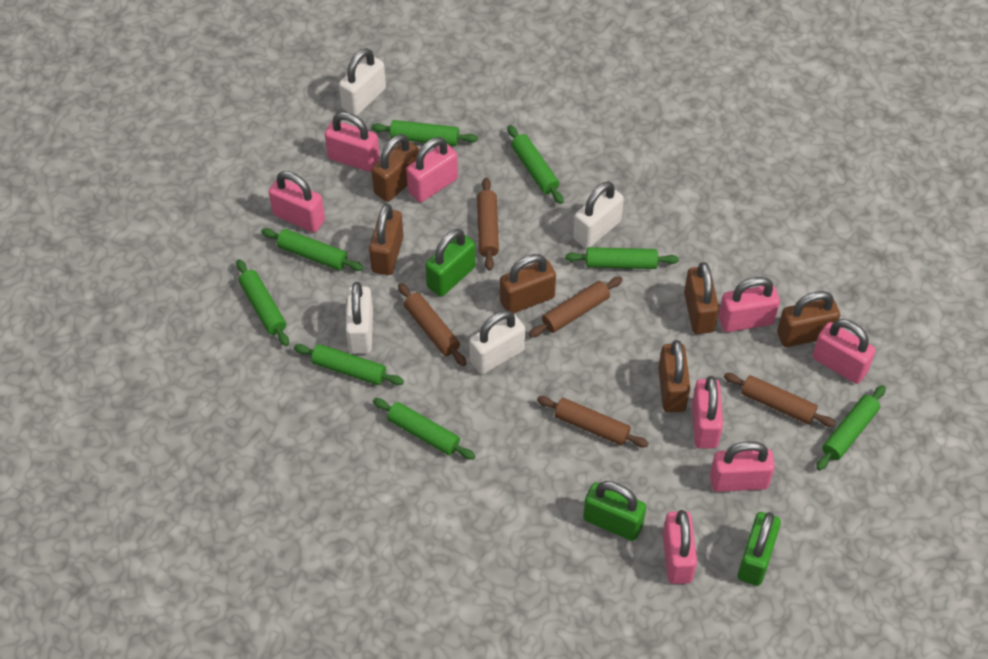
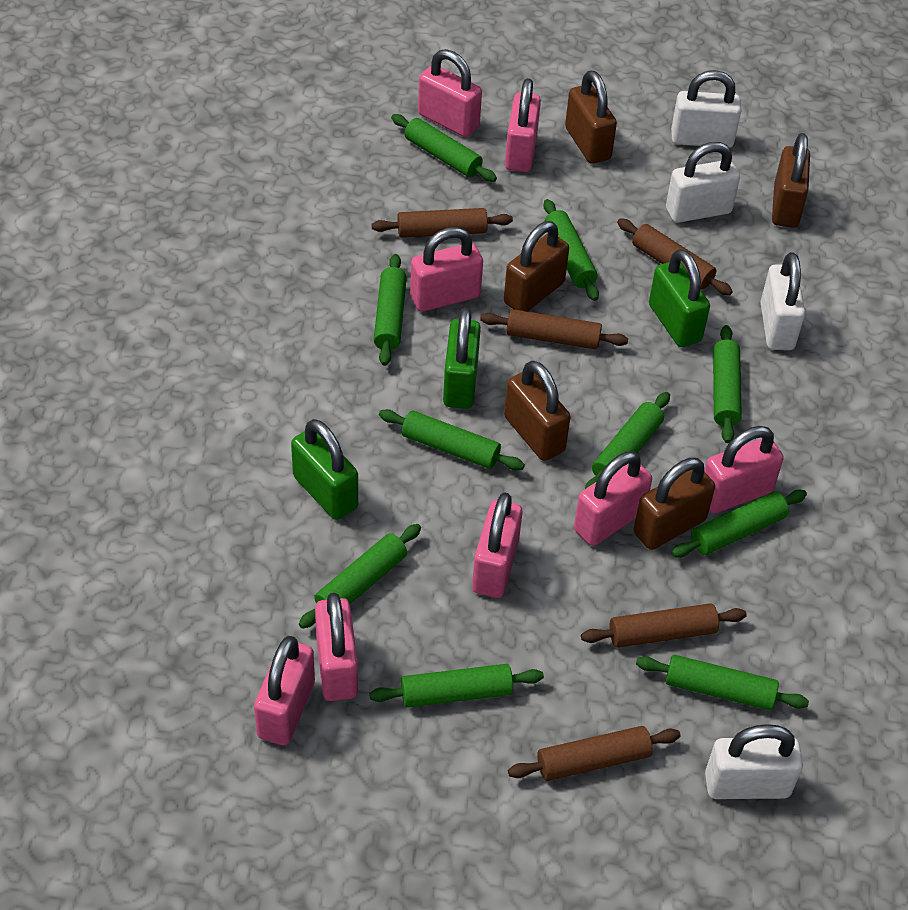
brown padlock: [369,204,404,275] [371,134,419,202] [500,254,556,313] [658,340,690,413] [684,262,719,334] [777,291,840,347] = 6 -> [504,221,569,311] [504,361,571,461] [565,70,617,164] [633,458,715,550] [772,133,810,228] = 5
green rolling pin: [236,259,289,346] [261,228,363,271] [294,344,404,385] [371,120,478,146] [373,398,475,460] [507,125,563,204] [565,247,679,269] [816,385,886,471] = 8 -> [299,524,421,629] [369,664,544,708] [374,254,407,366] [379,409,525,470] [391,114,497,182] [543,199,599,301] [585,392,670,489] [636,655,809,710] [671,490,807,558] [713,325,742,443] = 10

